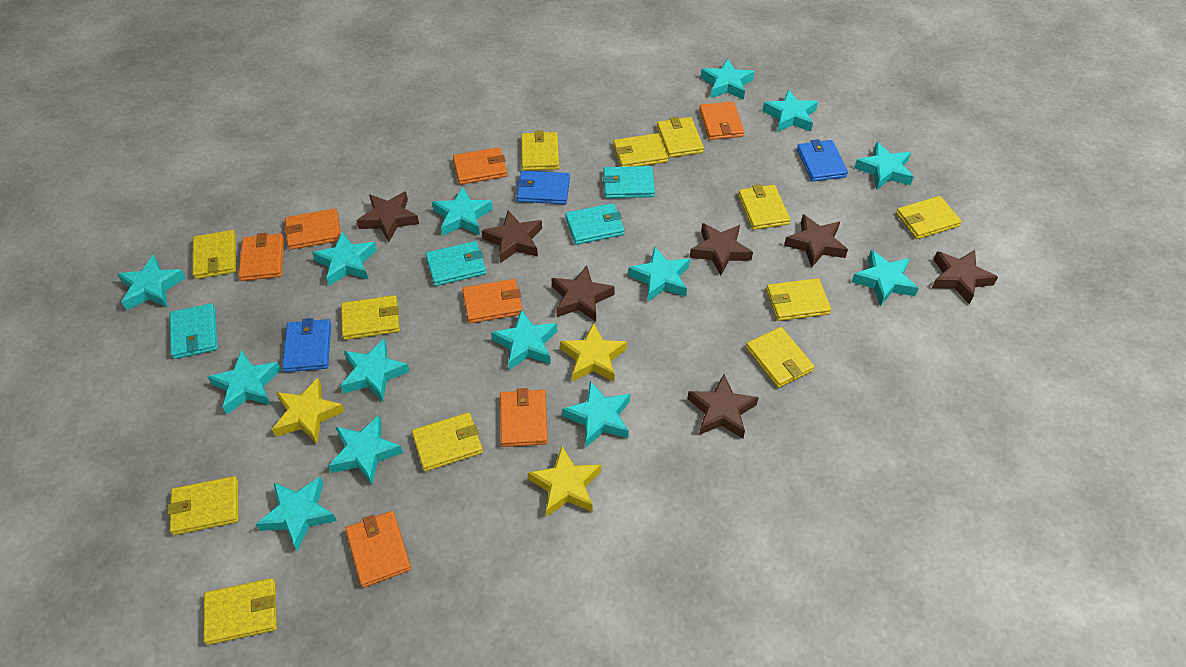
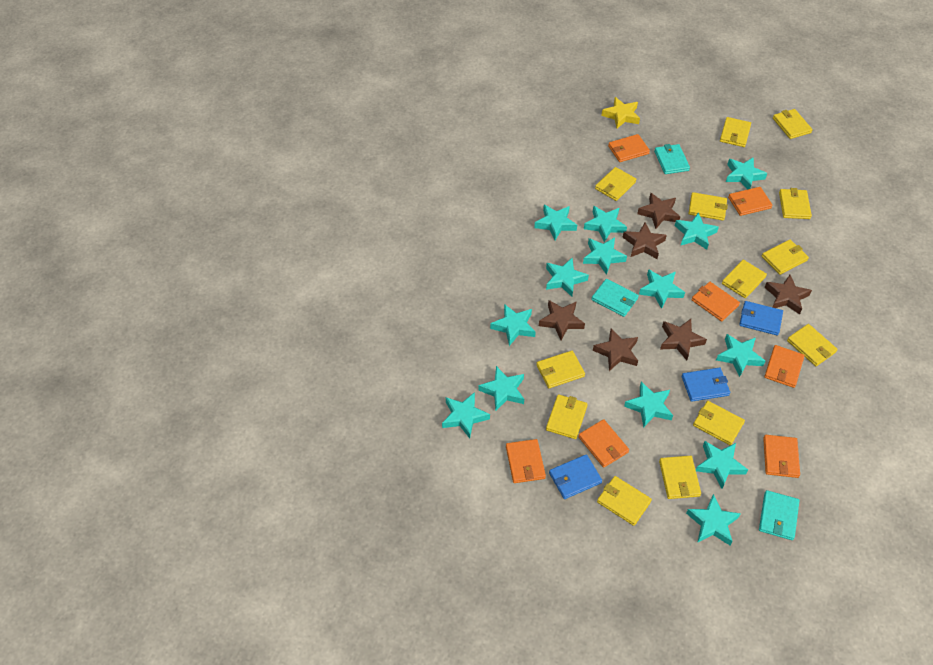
brown star: [356,191,419,242] [482,210,542,263] [551,265,615,322] [687,374,759,439] [690,223,753,275] [784,214,848,268] [932,250,998,305] = 7 -> [539,300,585,340] [593,328,638,371] [622,223,667,259] [637,193,680,229] [660,319,707,360] [764,275,812,315] = 6
turquoise wallet: [170,303,218,359] [425,241,486,286] [565,203,625,245] [603,166,655,198] = 4 -> [591,279,639,317] [654,144,690,174] [759,490,800,540] = 3
yellow star: [272,378,345,444] [528,446,601,517] [560,322,627,382] = 3 -> [601,97,640,129] = 1
yellow wallet: [167,476,239,535] [193,230,236,279] [203,578,277,645] [341,295,400,340] [412,412,483,472] [521,130,559,171] [613,133,668,167] [657,117,704,158] [738,184,790,230] [746,327,815,388] [766,278,831,321] [896,196,962,239] = 12 -> [536,351,585,388] [546,394,588,439] [595,167,637,201] [597,476,652,526] [659,456,701,499] [688,192,728,221] [693,401,745,445] [720,117,751,147] [722,260,767,298] [762,240,809,275] [773,109,813,139] [779,188,812,219] [787,324,838,366] = 13

